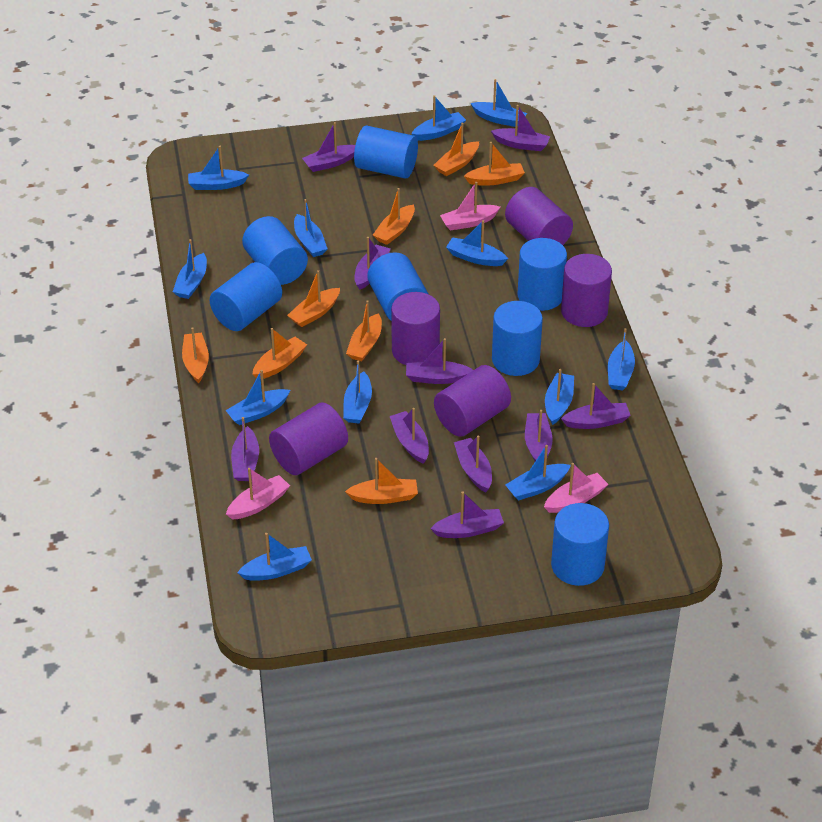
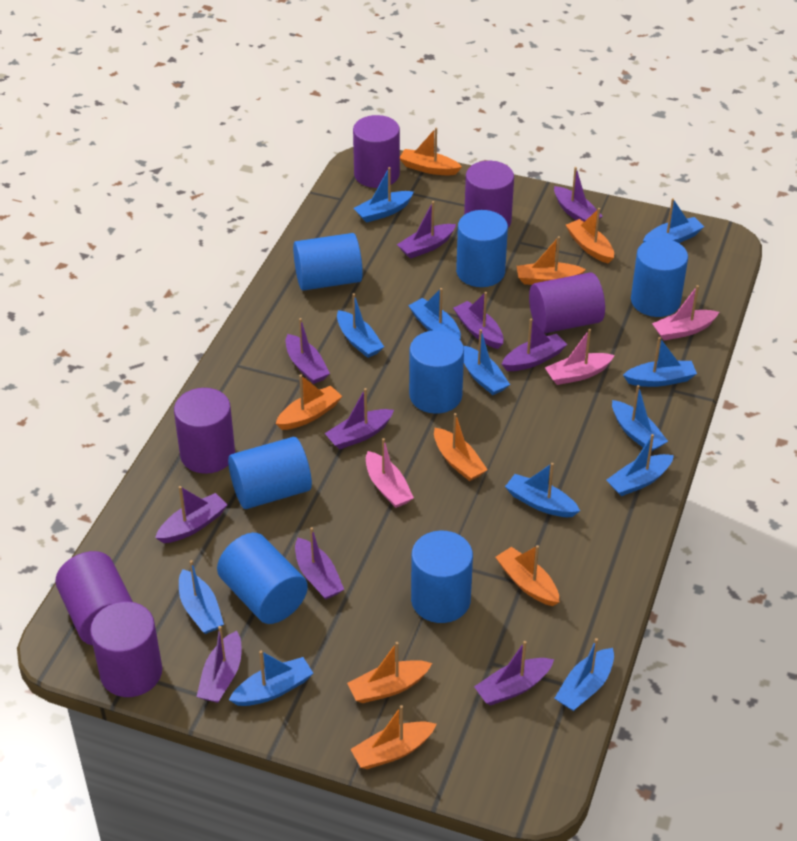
purple cylinder: [269,402,348,475] [391,292,440,365] [434,365,511,436] [505,187,573,245] [561,254,612,327] = 5 -> [55,551,133,645] [90,602,162,697] [174,388,235,474] [353,115,400,188] [464,161,514,228] [529,273,605,334] = 6

